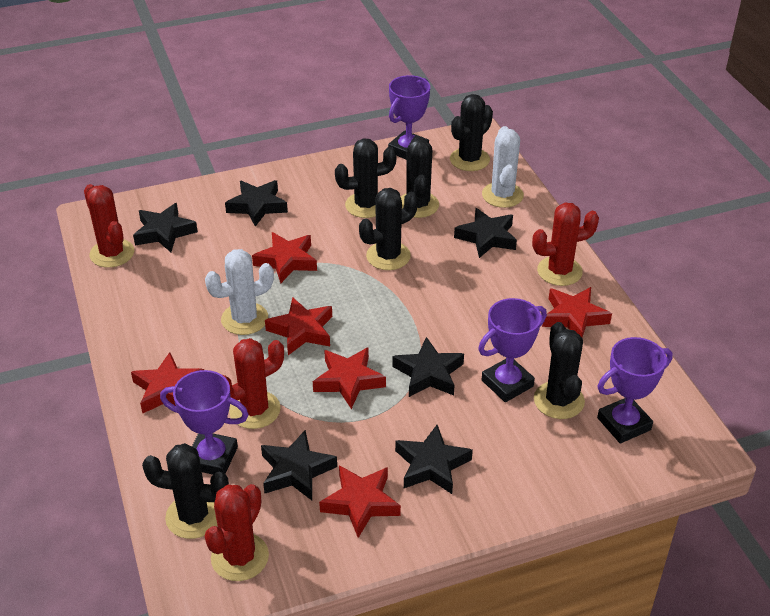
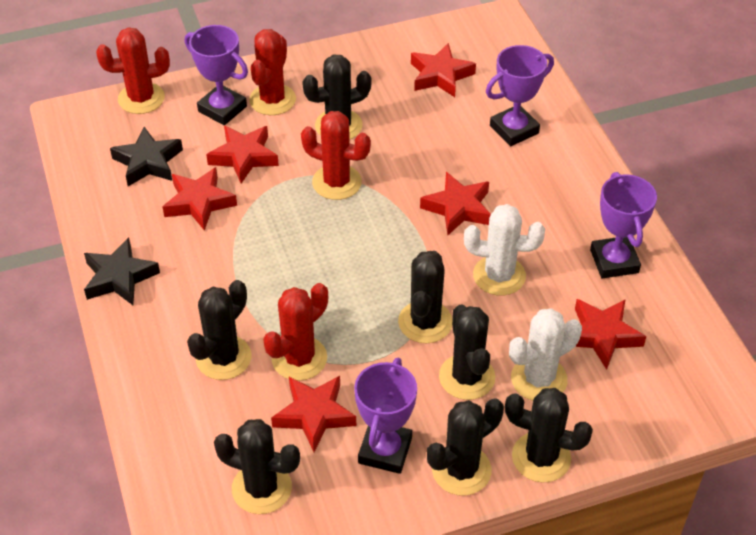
black cactus: [142,443,229,539] [335,138,397,218] [359,188,418,270] [401,136,439,218] [450,94,493,171] [534,322,585,419] = 6 -> [187,280,252,380] [214,419,300,514] [302,55,372,140] [398,251,452,343] [427,398,504,496] [439,304,496,400] [505,388,593,483] = 7
black star: [133,203,198,252] [225,180,288,227] [261,430,337,500] [392,337,464,397] [395,425,473,494] [454,208,517,258] = 6 -> [84,238,160,305] [110,127,183,186] = 2

